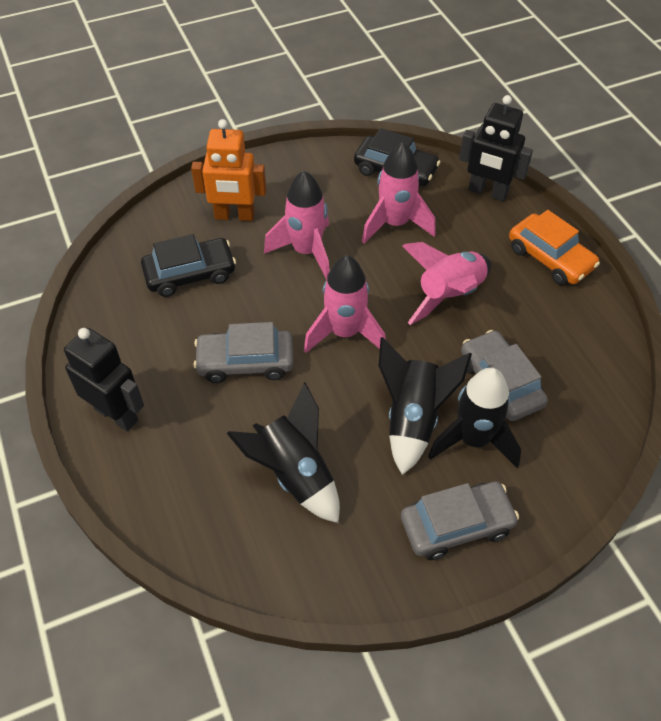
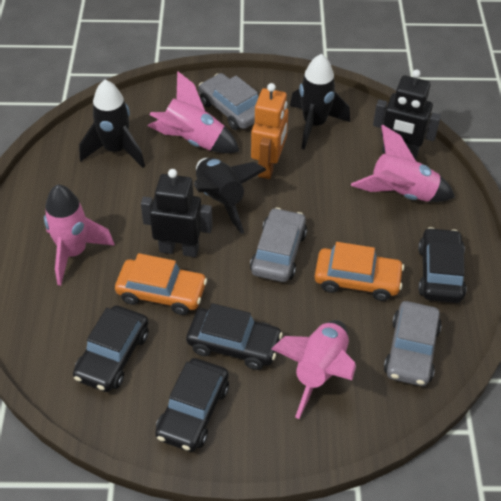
black car: [141,234,236,297] [354,128,440,187] = 2 -> [73,306,149,392] [155,358,229,452] [186,303,283,370] [418,227,466,303] = 4
orange car: [509,210,600,285] = 1 -> [115,253,207,315] [315,242,404,301] = 2

